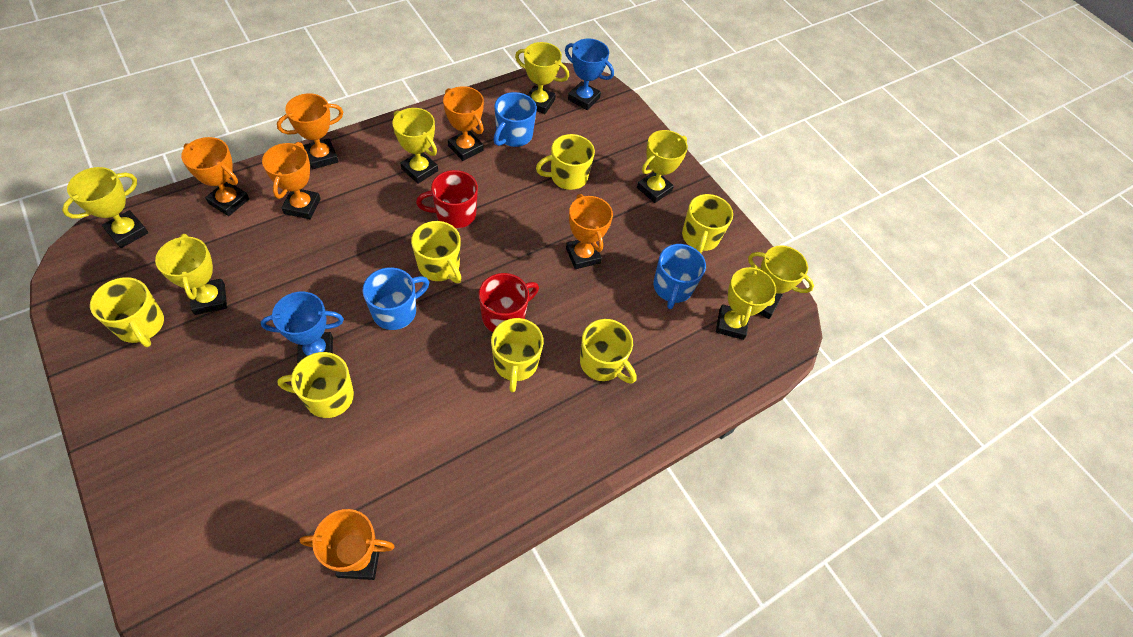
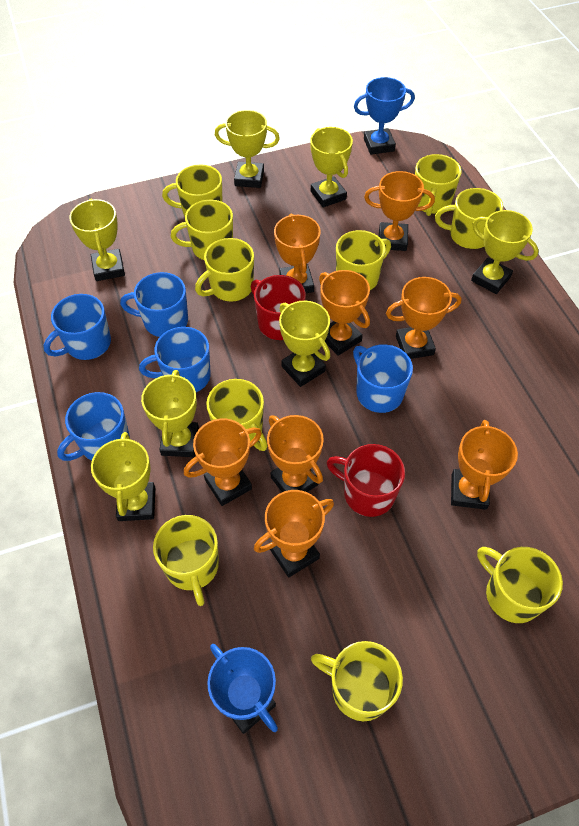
blue mug: [362,267,429,330] [493,92,537,147] [653,244,706,309] = 3 -> [43,294,111,360] [57,392,130,461] [120,272,188,337] [139,327,211,392] [353,344,413,413] = 5
orange trophy: [181,137,249,216] [262,142,321,219] [277,93,343,169] [300,509,395,580] [443,86,484,161] [566,194,613,269] = 6 -> [184,419,262,506] [254,490,334,577] [267,415,324,492] [274,213,321,293] [319,270,370,356] [364,171,435,251] [386,277,462,359] [451,420,518,510] = 8
yellow mug: [90,277,164,347] [278,352,354,418] [411,221,462,283] [491,318,544,392] [536,134,595,190] [580,319,636,384] [682,194,733,253] = 7 -> [153,515,219,606] [162,164,223,217] [171,200,233,260] [195,238,254,302] [206,379,268,451] [311,641,403,721] [336,230,391,290] [415,154,462,216] [435,188,503,249] [477,547,563,623] = 10

